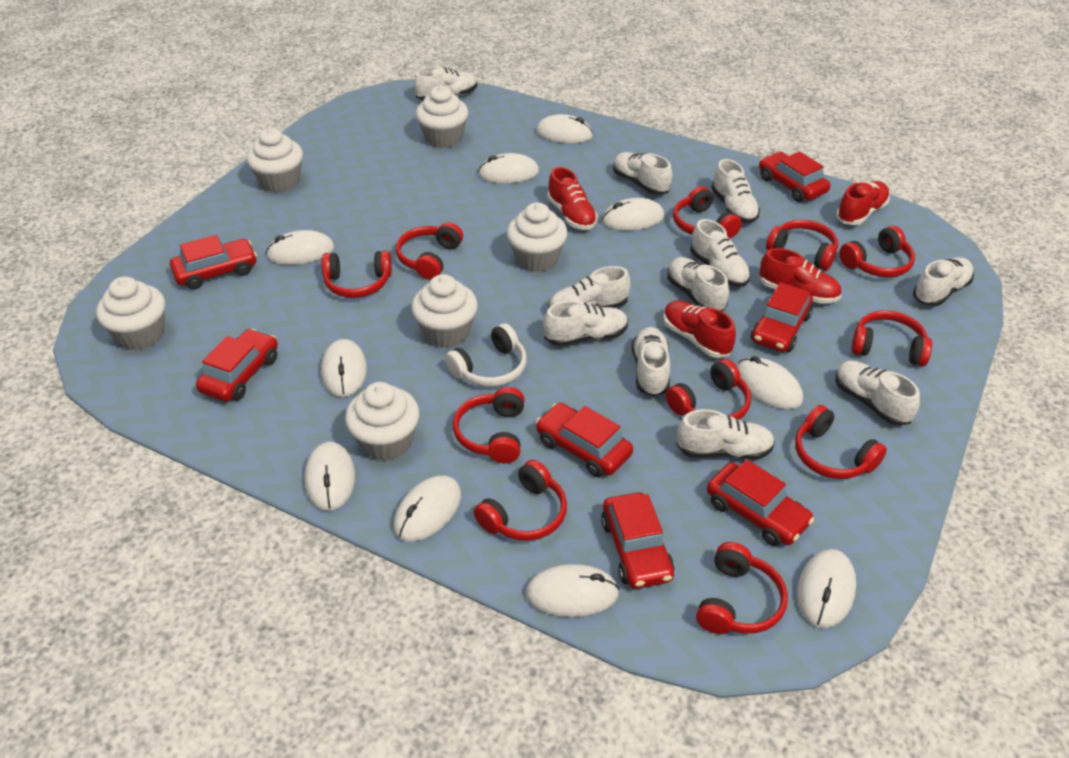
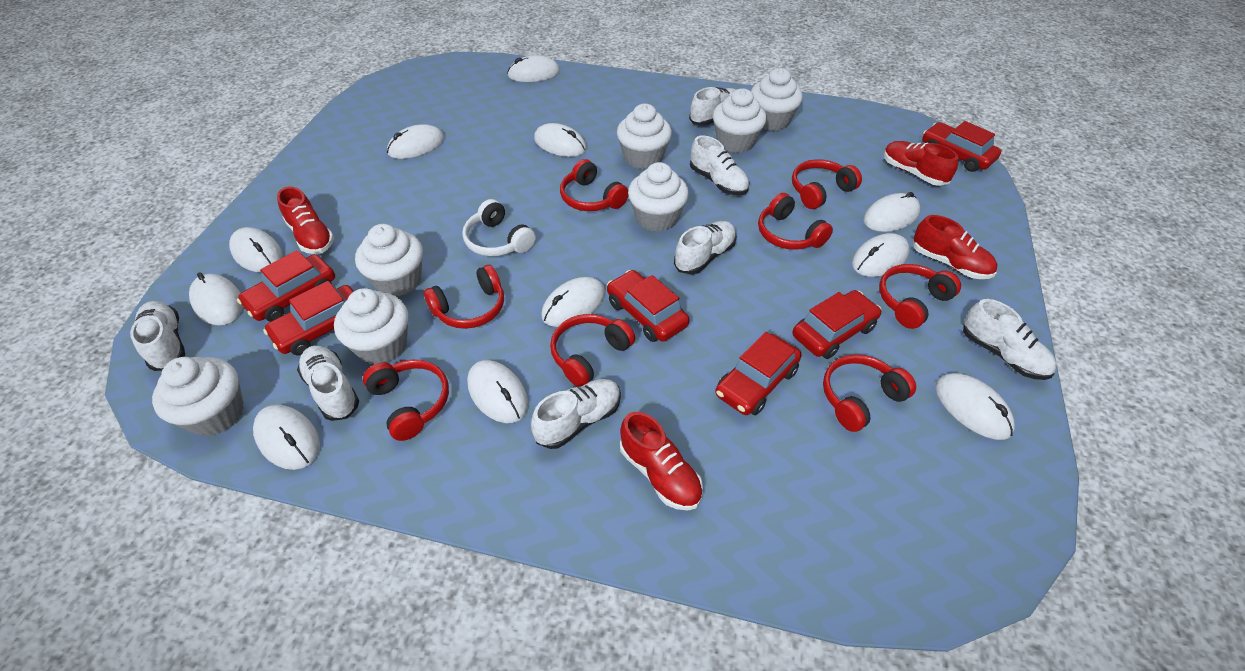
red car: [170,235,257,290] [196,329,278,402] [536,403,633,477] [601,493,674,589] [707,460,814,546] [751,282,813,352] [759,151,830,202] = 7 -> [237,250,335,322] [263,281,354,356] [607,270,690,342] [715,332,802,415] [792,290,881,359] [922,121,1001,172] = 6
red headphones: [322,251,392,298] [396,222,463,280] [453,387,525,463] [474,460,567,541] [666,359,751,420] [673,186,742,238] [696,542,788,634] [766,220,838,271] [795,405,887,479] [839,226,915,277] [851,310,932,366] = 11 -> [363,360,449,441] [424,265,504,329] [550,314,635,387] [560,159,629,211] [758,193,833,250] [792,159,862,209] [823,354,916,432] [879,264,961,329] = 8
white cupcake: [96,276,165,350] [246,128,303,193] [345,382,419,461] [411,274,478,348] [416,86,468,148] [507,202,568,272] = 6 -> [152,357,244,436] [334,288,408,364] [355,224,423,296] [617,104,672,169] [628,162,689,232] [713,88,767,153] [751,68,803,131] = 7
white mouse: [266,230,334,265] [304,442,356,511] [321,339,367,397] [394,475,461,541] [478,153,539,183] [526,564,620,617] [536,114,593,143] [602,198,664,231] [737,356,803,409] [797,549,856,628] = 10 -> [189,273,243,325] [229,227,282,272] [253,405,320,470] [387,124,444,159] [467,360,528,423] [507,55,560,82] [534,123,587,157] [541,277,605,327] [852,233,910,277] [864,192,920,232] [936,373,1015,440] = 11
white shoe: [414,66,477,100] [543,301,628,346] [548,266,631,309] [613,152,672,195] [632,327,670,397] [667,257,729,312] [676,409,775,460] [690,219,751,287] [711,159,760,223] [835,361,920,426] [913,257,974,306] = 11 -> [130,301,185,371] [297,346,359,421] [531,379,621,449] [674,221,737,274] [689,87,736,126] [690,135,749,195] [963,299,1057,380] = 7

